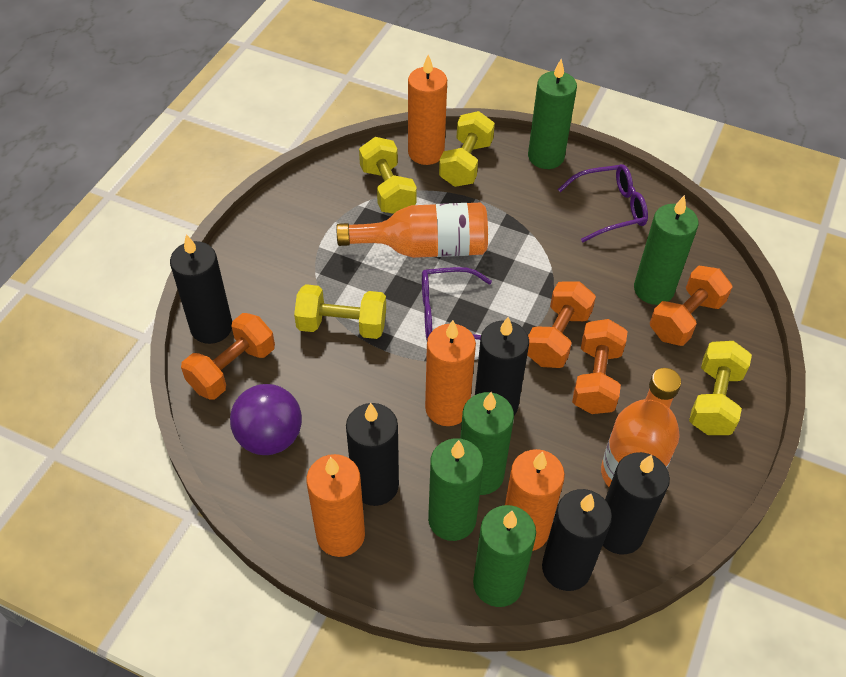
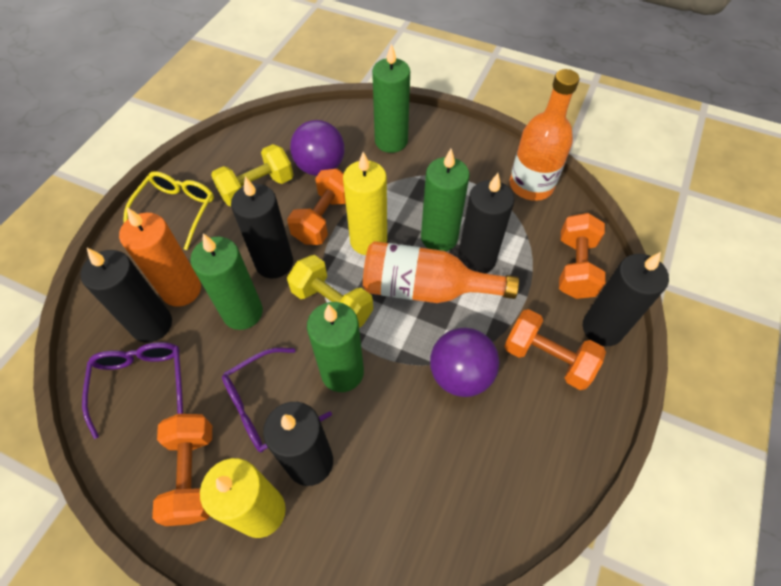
green candle: [428,438,484,541] [460,392,514,495] [473,505,536,607] [528,59,577,169] [634,195,699,305] = 5 -> [190,233,263,330] [307,302,364,392] [372,43,410,153] [421,149,470,251] = 4
orange candle: [306,454,365,557] [408,54,447,165] [425,320,476,426] [505,449,565,551] = 4 -> [119,207,201,307] = 1
purple ball: [230,384,302,455] = 1 -> [290,120,345,176] [430,328,500,397] = 2
yellow candle: none = 0 -> [200,458,286,538] [343,152,387,255] = 2
yellow dumbbell: [294,284,386,339] [359,137,417,214] [439,111,495,187] [689,341,752,435] = 4 -> [211,144,293,206] [287,255,373,328] = 2
yellow glasses: none = 0 -> [124,171,214,250] = 1

